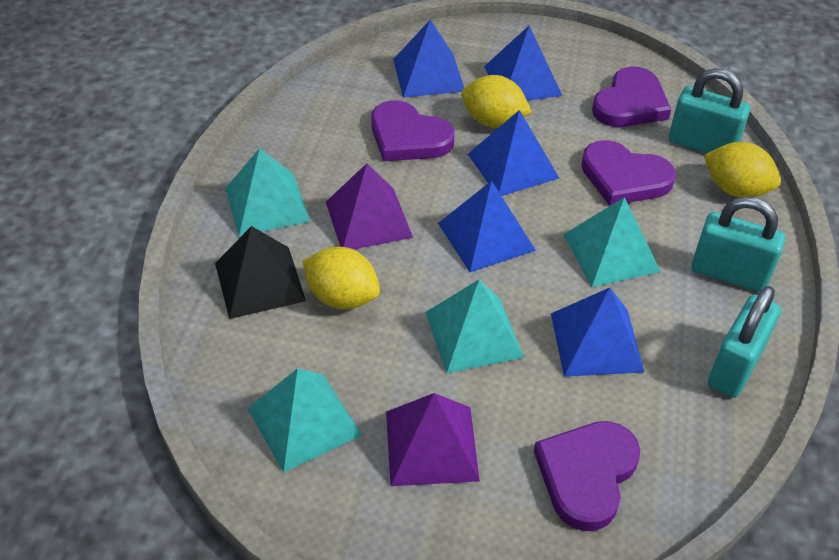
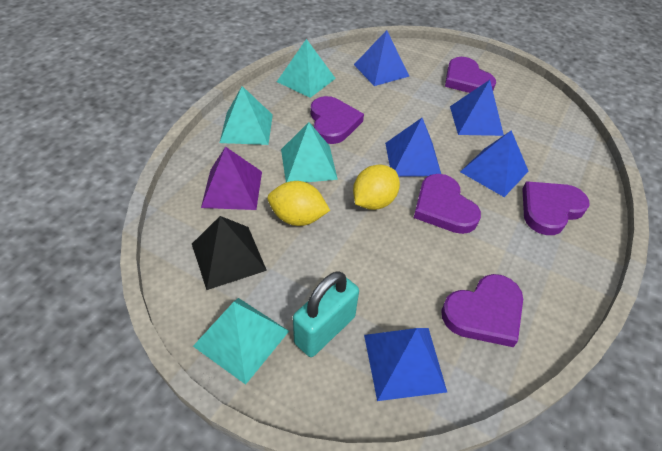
purple heart: [371,100,455,161] [534,421,640,531] [581,140,676,206] [592,67,671,127] = 4 -> [311,96,364,144] [414,174,481,234] [441,274,523,347] [445,57,496,93] [522,181,589,235] = 5
purple pyramid: [326,164,413,250] [386,393,480,486] = 2 -> [201,146,262,210] = 1
turquoise padlock: [669,68,750,153] [691,197,785,292] [708,286,781,398] = 3 -> [293,271,359,357] = 1
yellow lemon: [302,247,380,309] [461,75,532,128] [704,142,781,198] = 3 -> [268,181,330,226] [353,164,400,210] = 2

